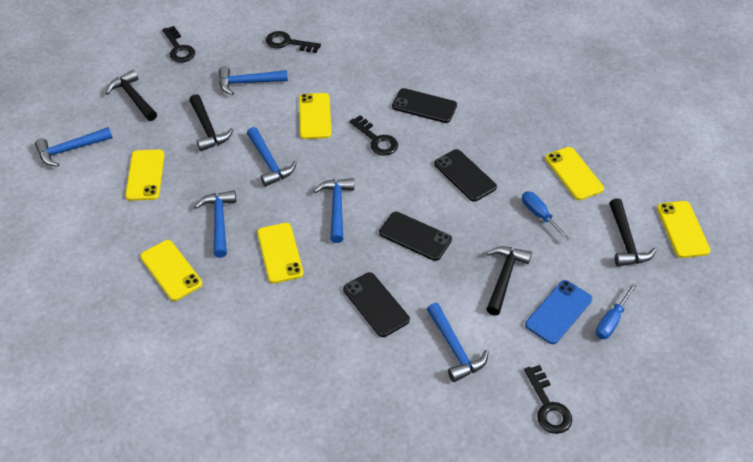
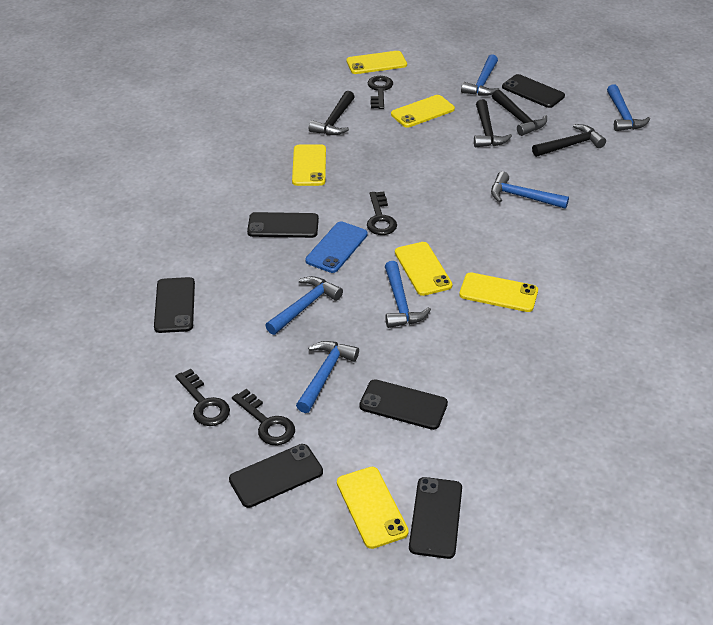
black phone: [343,272,410,337] [379,212,452,261] [392,88,457,123] [434,149,497,202] = 4 -> [154,277,195,333] [229,444,323,508] [247,212,319,238] [359,379,448,430] [409,477,462,559] [502,74,565,108] = 6
blue screwdriver: [522,191,570,241] [596,284,636,339] = 2 -> none = 0

